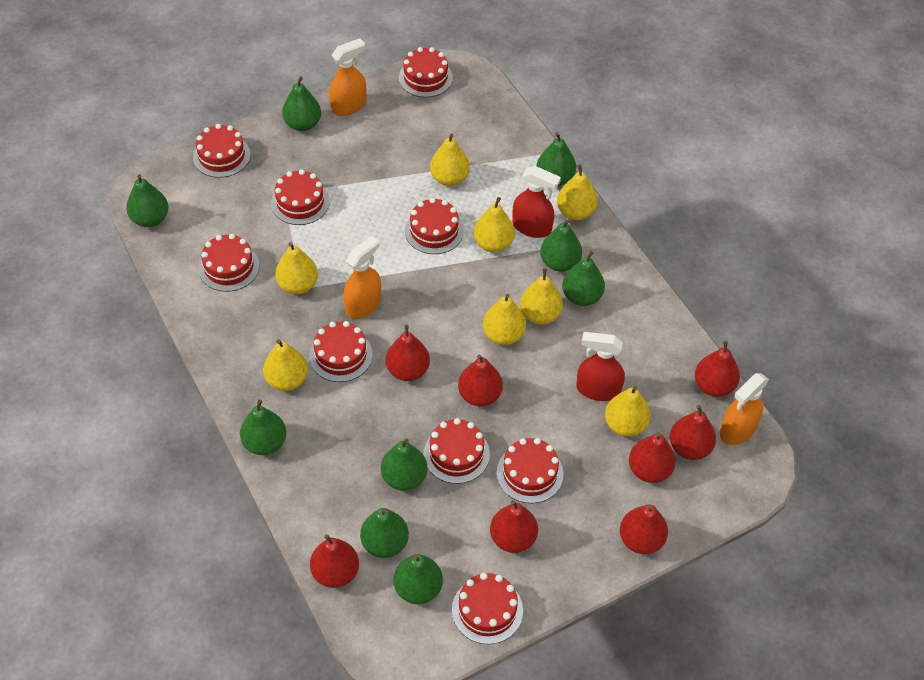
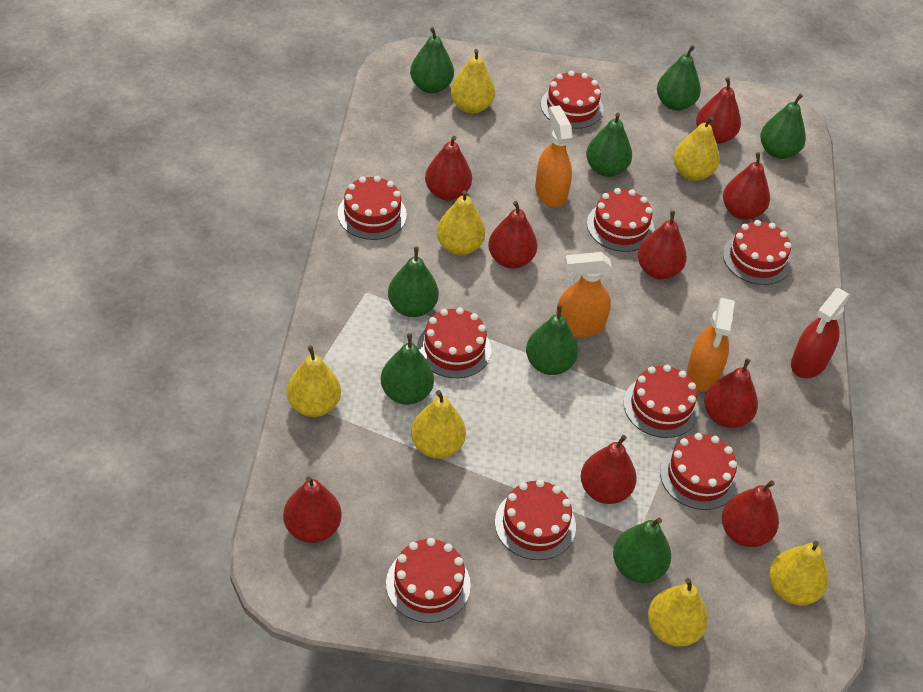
green pear: [126,174,168,227] [240,399,286,455] [282,76,321,131] [360,508,409,558] [381,439,428,491] [393,554,443,604] [536,132,576,186] [540,219,582,272] [562,251,605,306] = 9 -> [381,333,434,405] [388,247,439,317] [410,27,454,93] [526,305,578,375] [586,113,632,177] [613,518,671,583] [657,45,701,111] [760,94,806,159] = 8
red pear: [310,534,359,588] [386,325,430,381] [458,354,503,407] [490,500,538,553] [620,504,668,554] [629,432,676,483] [670,405,716,460] [695,341,740,397] = 8 -> [283,476,342,543] [425,136,472,201] [488,201,537,269] [581,435,637,504] [638,211,687,280] [696,77,741,144] [704,358,758,428] [722,480,779,547] [723,152,770,220] = 9
red spray bottle: [512,166,561,238] [576,332,625,401] = 2 -> [791,288,850,378] = 1
yellow pear: [263,339,308,391] [275,242,318,294] [430,134,470,186] [473,197,515,252] [483,294,526,345] [520,268,563,325] [557,164,598,220] [605,386,651,437] = 8 -> [287,346,341,417] [411,390,466,459] [437,190,485,255] [451,49,495,113] [648,578,708,647] [674,116,720,181] [769,541,828,605] = 7

